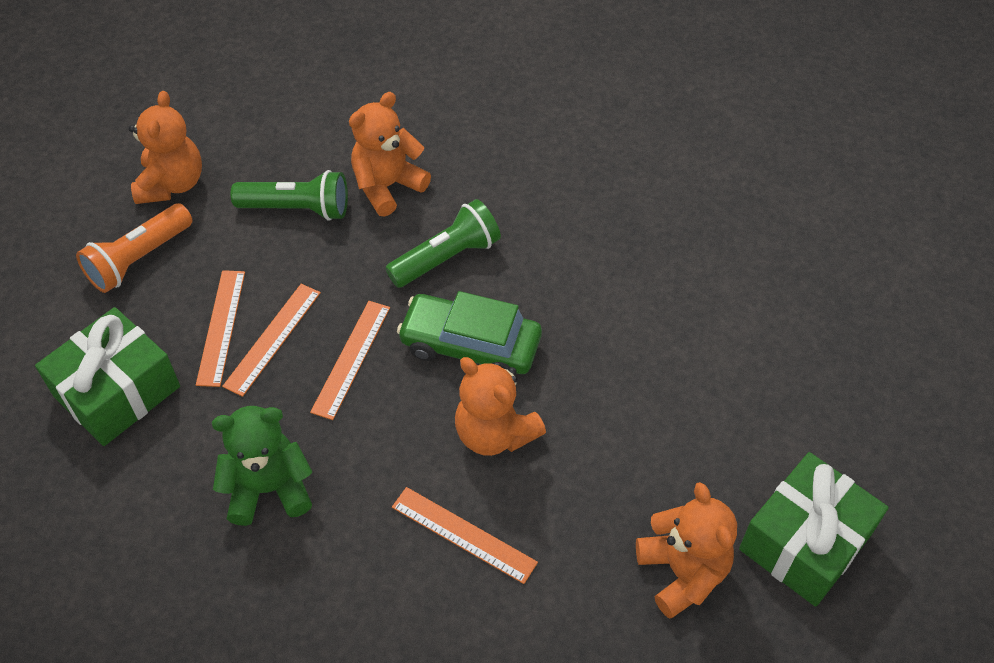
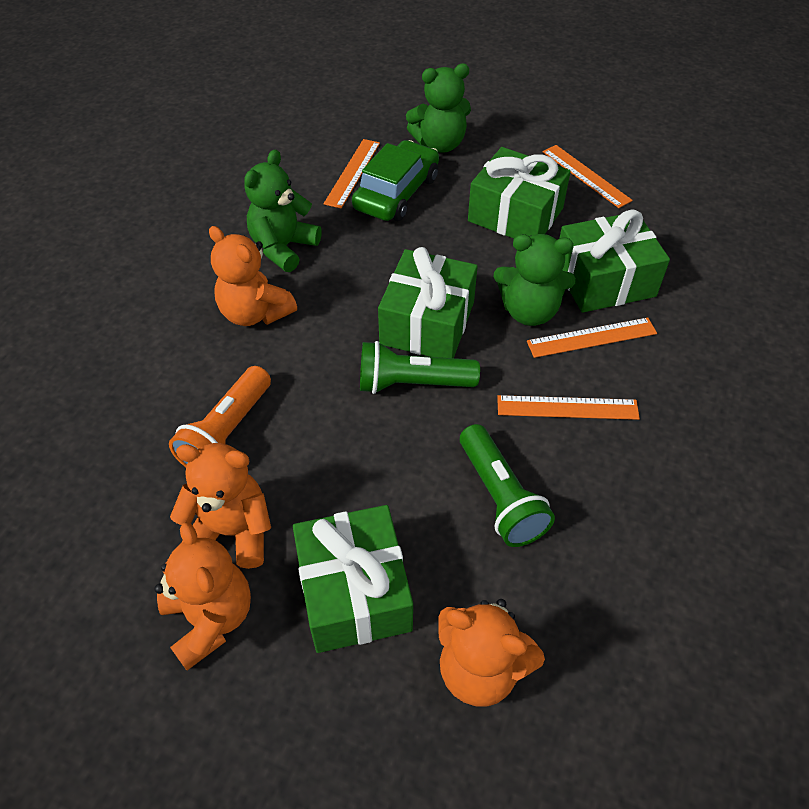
green gift: [35,307,180,446] [739,452,889,607] = 2 -> [293,505,413,653] [378,247,478,358] [468,147,571,239] [559,210,670,313] = 4
green teddy bear: [212,406,312,526] = 1 -> [244,149,322,272] [406,63,471,153] [494,234,576,326] = 3

